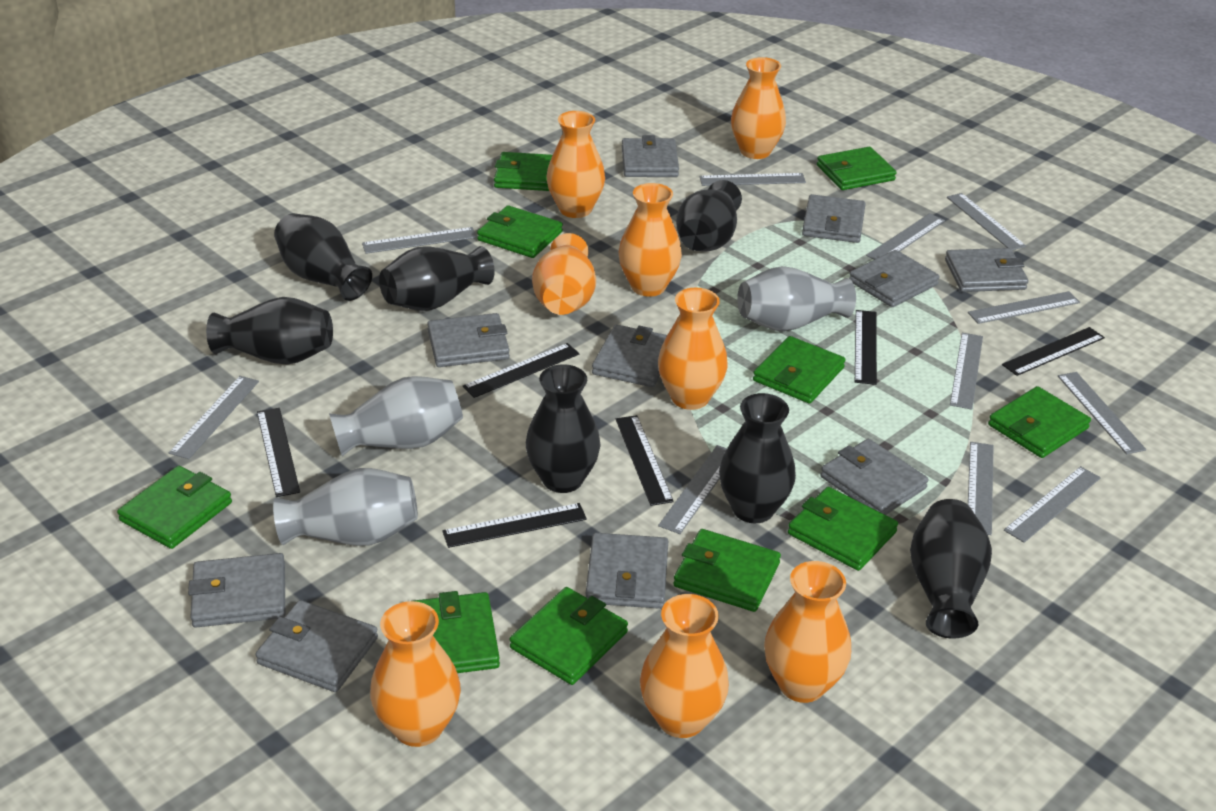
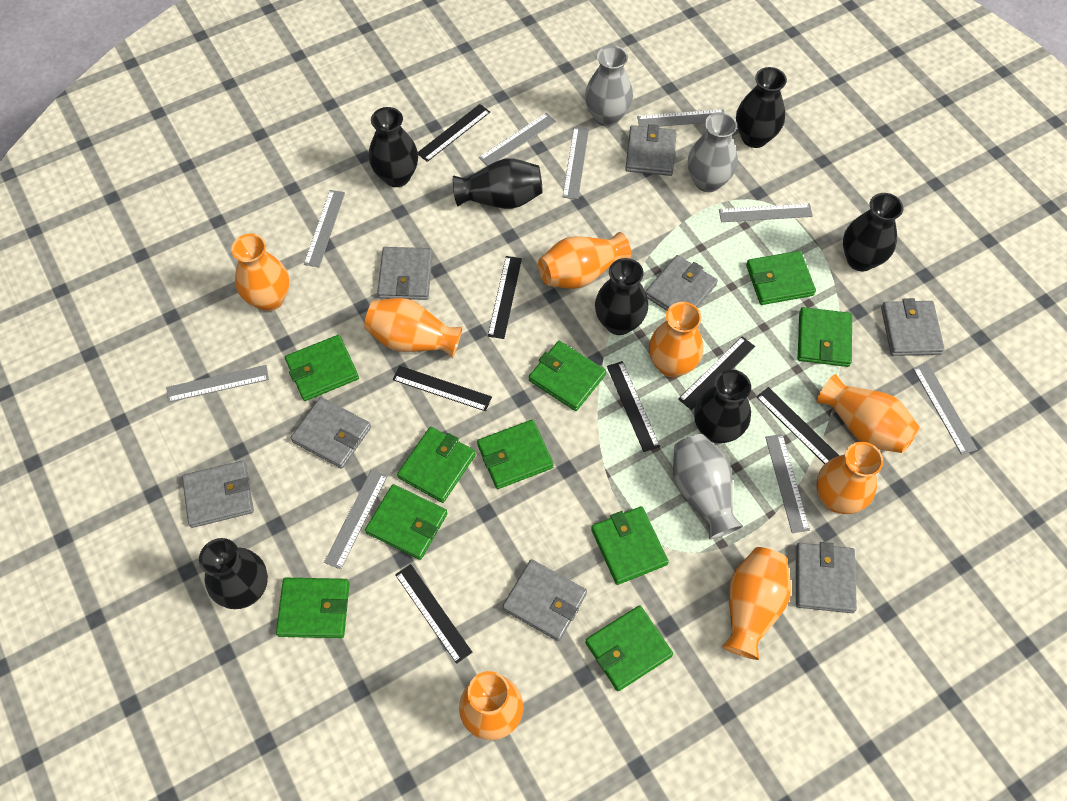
black ruler: [257,408,300,497] [442,503,587,548] [463,343,580,398] [616,415,674,506] [855,310,877,385] [1002,327,1105,376] = 6 -> [393,366,492,411] [395,564,472,664] [418,104,490,162] [488,256,522,339] [607,361,660,452] [678,336,755,410] [756,387,839,464] = 7
grey ruler: [169,376,259,459] [362,227,477,254] [658,445,727,534] [699,173,806,186] [866,213,945,260] [947,193,1026,250] [950,333,983,410] [968,291,1080,324] [968,442,994,535] [1004,466,1101,543] [1058,372,1146,454] = 11 -> [166,365,269,402] [304,190,345,267] [324,469,387,569] [479,113,556,166] [563,127,589,199] [637,109,724,127] [719,203,813,222] [765,434,810,533] [913,364,977,455] = 9
grey wallet: [188,553,285,628] [255,600,378,692] [427,313,510,367] [586,533,668,609] [592,324,667,387] [622,135,679,177] [802,194,866,243] [820,439,929,515] [849,250,939,307] [945,248,1029,292] = 10 -> [182,461,254,528] [291,397,371,469] [377,247,433,300] [502,559,587,641] [625,124,677,176] [645,255,718,311] [796,542,857,613] [881,298,945,356] = 8

